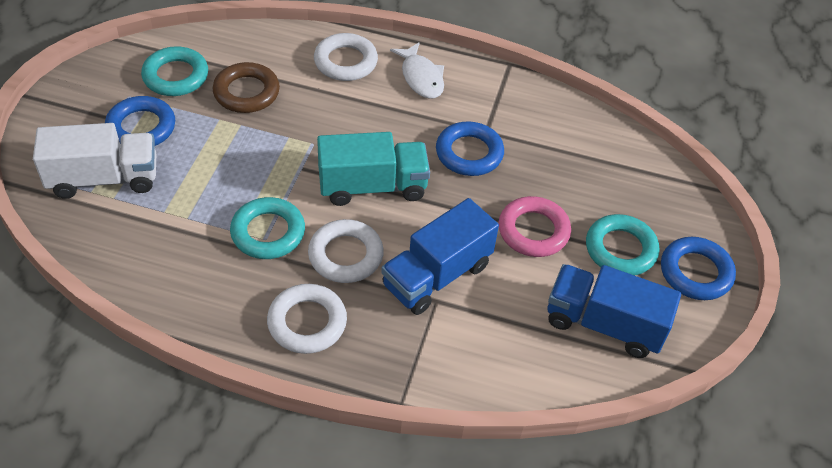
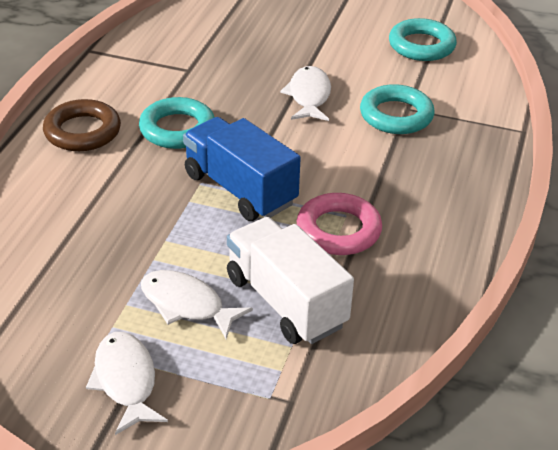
blue ring: [105,96,175,146] [436,121,504,176] [661,237,736,300] = 3 -> none = 0
blue truck: [381,198,499,315] [548,264,681,358] = 2 -> [183,117,301,221] = 1
turquoise truck: [317,132,430,206] = 1 -> none = 0
white fish: [390,42,444,99] = 1 -> [86,332,168,435] [141,270,253,339] [280,66,331,121] = 3
white ring: [267,284,347,354] [308,219,384,283] [314,33,378,81] = 3 -> none = 0

